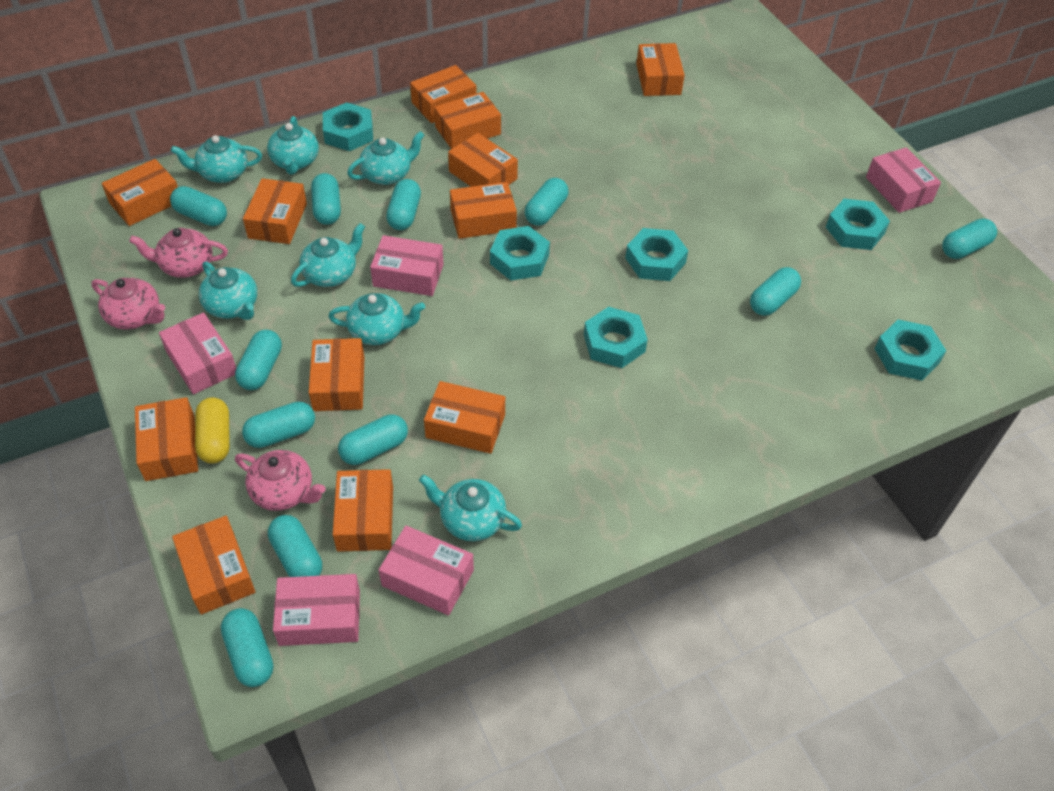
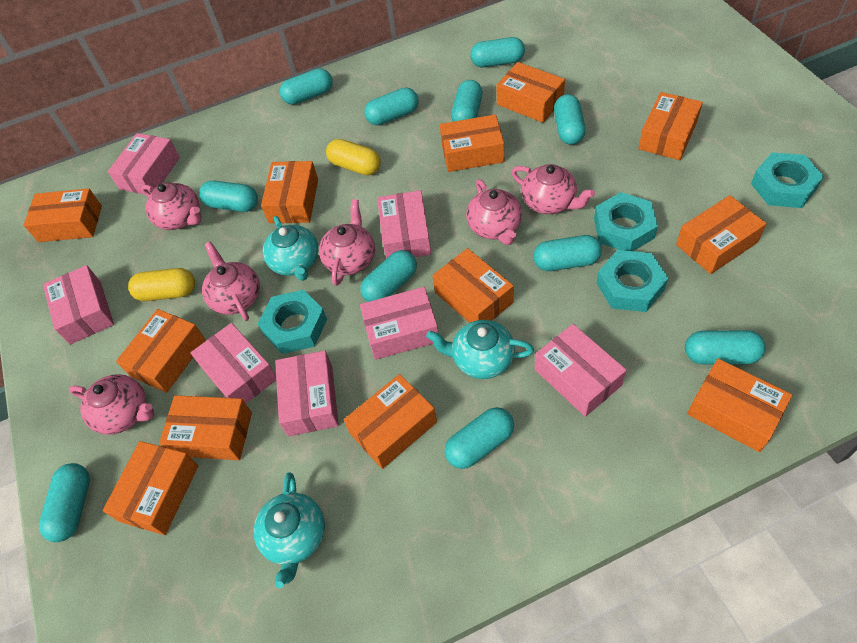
pink box: [159,312,236,394] [273,574,360,646] [370,235,444,296] [379,525,474,615] [866,147,941,213] = 5 -> [43,265,114,345] [108,133,180,195] [191,323,276,404] [275,350,339,436] [360,287,439,360] [377,190,431,259] [534,324,626,417] = 7
pink teapot: [91,278,165,329] [129,228,228,278] [235,450,326,511] = 3 -> [69,374,154,435] [141,183,202,230] [202,242,260,321] [319,199,375,286] [466,179,522,245] [511,164,595,214] = 6
turquoise nut: [323,102,373,151] [490,226,550,280] [584,307,648,368] [625,228,688,281] [826,199,890,250] [875,319,946,381] = 6 -> [258,289,327,354] [594,192,658,251] [597,250,668,312] [751,152,824,208] = 4
turquoise teapot: [171,135,262,183] [199,262,257,320] [267,116,319,175] [291,223,365,287] [328,293,425,345] [347,131,425,185] [419,475,522,541] = 7 -> [254,472,325,588] [263,216,318,281] [426,320,534,379] = 3
yellow capsule: [195,397,230,464] = 1 -> [128,268,195,301] [326,139,381,175] = 2

